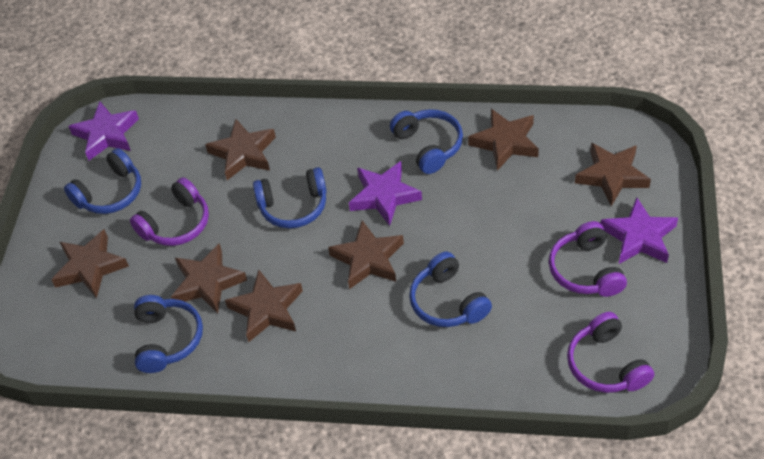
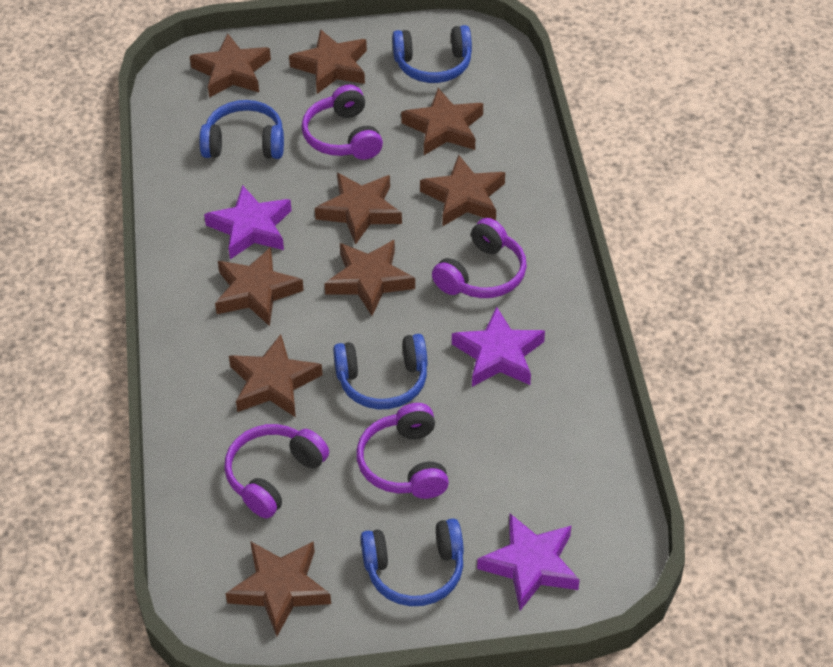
blue headphones: [64,148,141,214] [134,295,203,373] [253,167,327,228] [390,109,463,174] [409,252,492,327] = 5 -> [199,100,284,159] [333,334,427,409] [361,519,464,606] [392,25,472,83] = 4
brown star: [51,229,129,298] [171,243,247,314] [205,119,276,180] [225,270,303,342] [328,220,404,289] [468,109,539,171] [575,143,651,206] = 7 -> [190,34,271,98] [215,247,304,326] [225,541,331,637] [229,334,323,417] [289,29,367,94] [315,173,402,245] [324,240,415,316] [401,88,483,155] [420,155,505,226] = 9
purple headphones: [130,178,209,246] [549,221,627,297] [567,312,654,393] = 3 -> [224,424,329,518] [302,85,383,160] [356,403,449,499] [432,218,527,298] = 4

